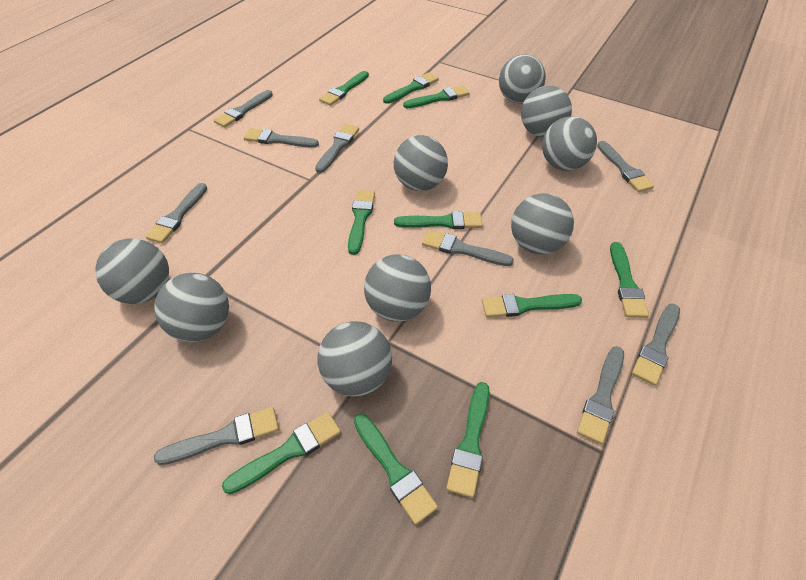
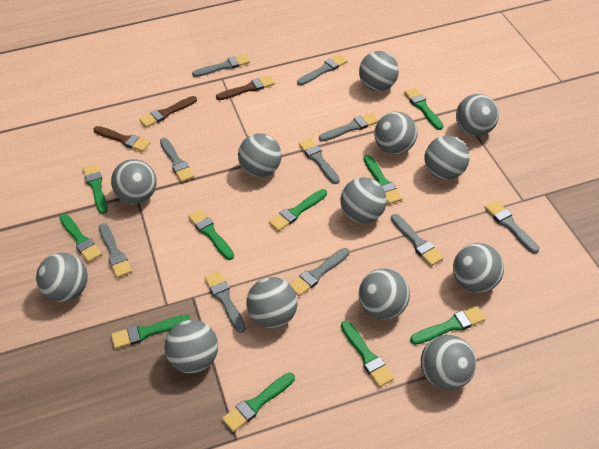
brown brush: none = 0 -> [93,126,150,152] [139,96,197,128] [216,75,275,100] = 3
grey ball: [95,238,169,304] [154,273,229,342] [317,321,392,396] [364,254,431,322] [394,135,448,191] [499,54,546,104] [511,193,574,255] [521,86,572,137] [542,116,597,171] = 9 -> [36,253,88,302] [111,159,157,204] [164,320,218,374] [238,133,282,177] [247,277,297,328] [341,177,387,223] [359,51,399,91] [359,269,410,320] [374,112,418,155] [421,335,476,390] [425,135,470,180] [453,243,504,293] [456,94,499,136] = 13
grey brush: [145,183,207,243] [154,407,279,465] [214,90,273,128] [244,128,319,148] [315,124,359,173] [422,230,514,266] [577,346,624,444] [597,141,654,192] [632,303,680,386] = 9 -> [99,223,132,278] [160,138,195,182] [192,54,250,77] [205,271,246,333] [290,248,349,296] [297,54,348,85] [298,138,340,184] [319,113,379,141] [391,214,443,266] [484,200,539,254] = 10

